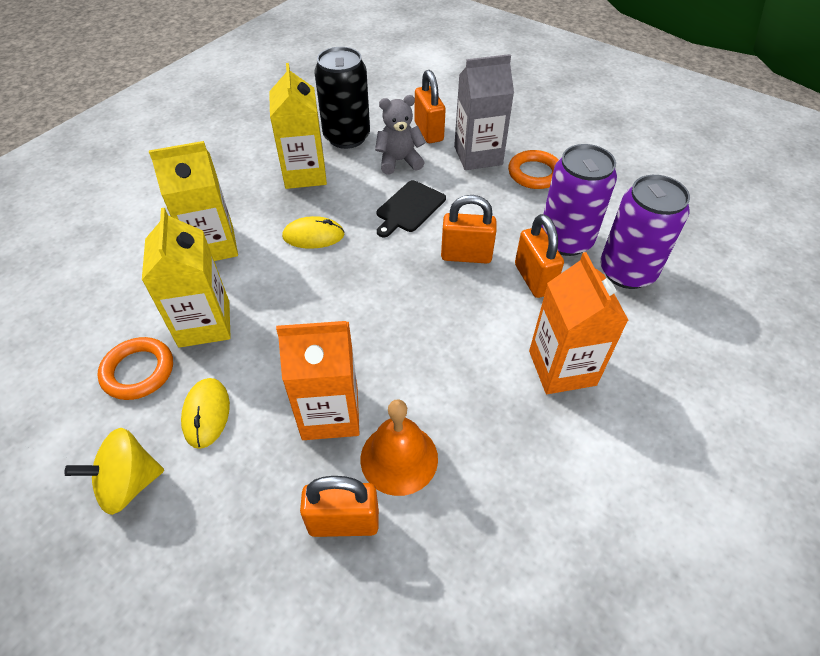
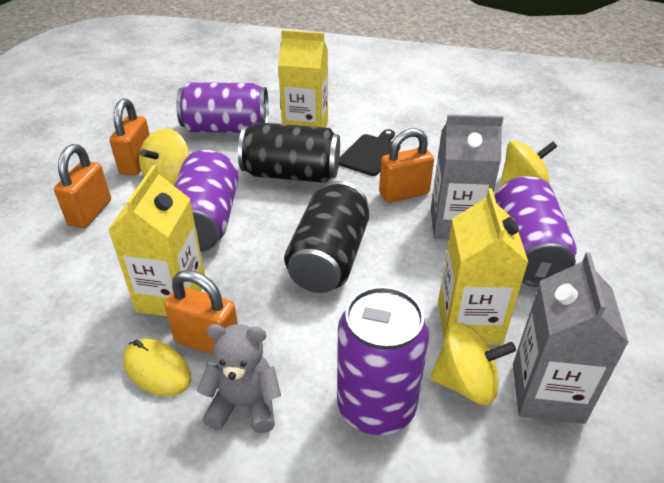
black can: [314,47,370,149] = 1 -> [238,122,340,183] [284,181,369,293] = 2
grey carton: [454,54,514,170] = 1 -> [431,114,504,239] [513,252,629,424] = 2
orange bell: [360,399,438,496] = 1 -> none = 0
orange carton: [276,321,359,440] [529,252,629,394] = 2 -> none = 0
orange ring: [97,337,173,400] [508,150,559,189] = 2 -> none = 0
purple can: [541,144,617,256] [600,175,690,289] = 2 -> [174,150,238,252] [176,82,269,133] [337,286,429,435] [495,176,577,287] = 4
yellow mouse: [181,378,230,449] [282,216,344,249] = 2 -> [123,339,191,396] = 1
yellow spinning top: [64,428,164,515] = 1 -> [139,128,189,185] [430,322,516,405] [500,141,557,187] = 3

